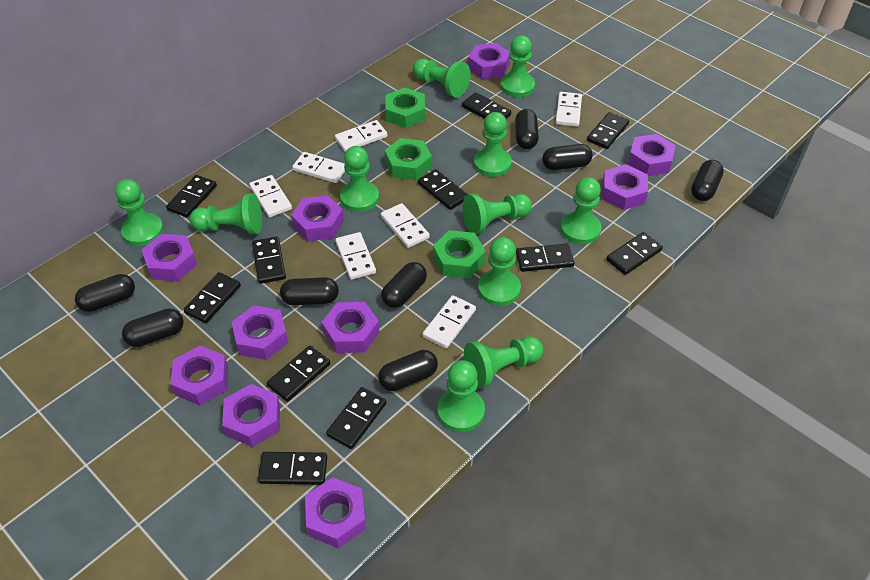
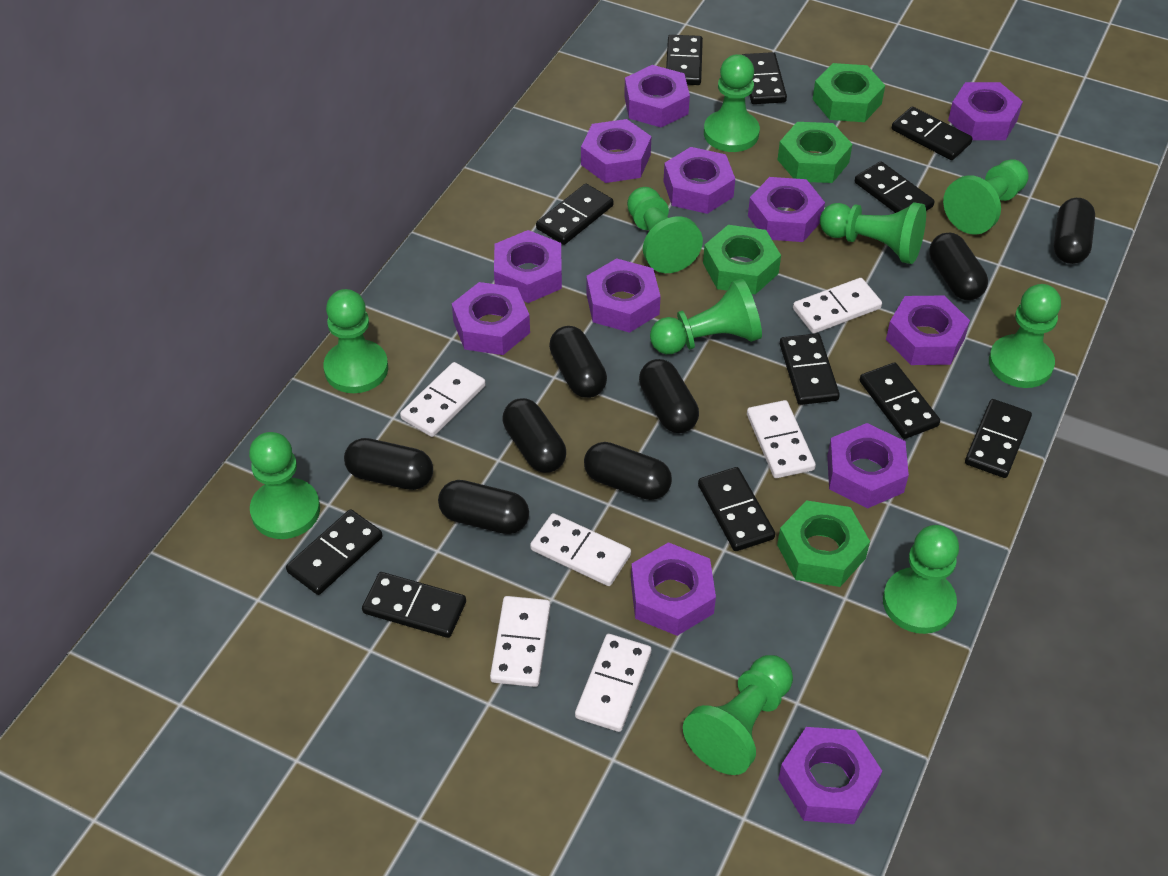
green nut: [385,88,425,128] [385,138,432,180] [433,230,486,278] = 3 -> [703,225,781,294] [777,122,852,183] [777,500,870,587] [813,63,885,122] = 4
green pawn: [115,179,164,246] [190,193,262,234] [340,146,379,212] [413,59,471,98] [437,360,485,432] [462,193,532,234] [464,336,543,388] [474,112,512,177] [478,237,521,306] [501,36,535,97] [560,177,602,244] = 11 -> [249,432,320,539] [323,289,388,393] [627,187,703,273] [650,279,762,354] [683,655,793,775] [704,54,760,152] [820,202,926,264] [883,525,959,634] [943,159,1029,235] [989,284,1061,388] = 10
purple nut: [142,234,197,281] [170,346,228,405] [222,384,280,447] [232,305,288,360] [291,195,344,241] [305,477,366,548] [322,302,380,353] [468,43,510,79] [602,164,648,210] [628,134,676,176] = 10 -> [452,282,530,355] [494,230,562,303] [581,119,652,183] [586,258,661,333] [624,65,690,128] [631,542,716,636] [663,147,735,214] [748,177,825,242] [778,727,882,824] [827,423,909,508] [886,296,970,365] [948,82,1023,140] = 12
white domino: [249,175,292,218] [292,152,345,183] [335,120,387,152] [335,232,376,280] [381,203,430,248] [423,295,476,348] [555,92,582,127] = 7 -> [400,362,486,437] [490,596,550,687] [530,513,631,586] [575,634,651,732] [747,400,816,478] [793,278,882,334] = 6

